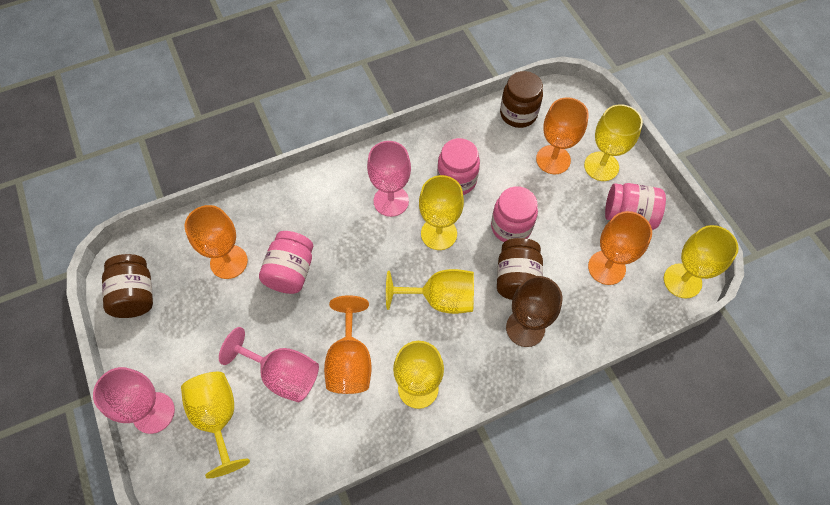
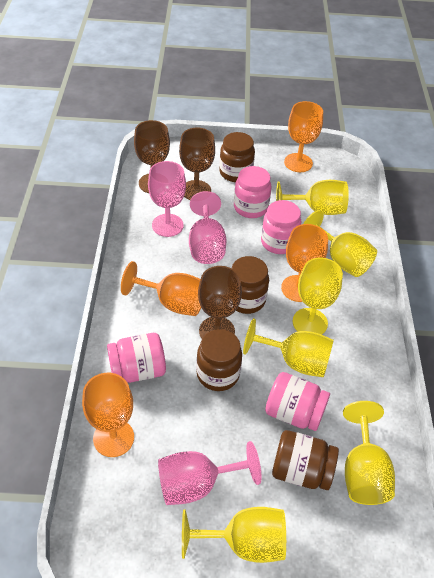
brown goblet: [506,276,562,347] = 1 -> [134,120,170,193] [179,128,215,200] [198,266,242,339] = 3
brown jar: [102,254,153,318] [497,238,543,300] [500,71,543,128] = 3 -> [196,329,242,391] [219,132,255,182] [232,256,269,314] [272,430,339,490] = 4

